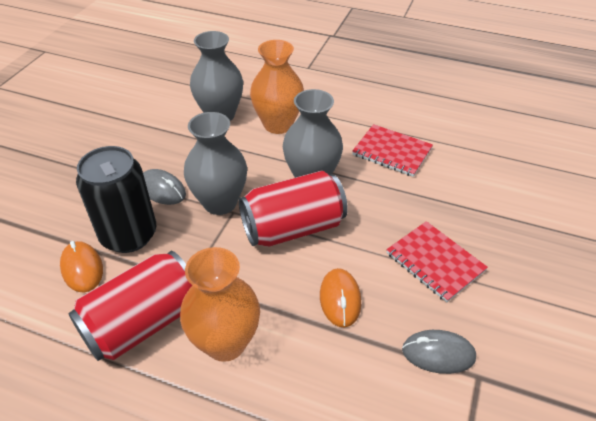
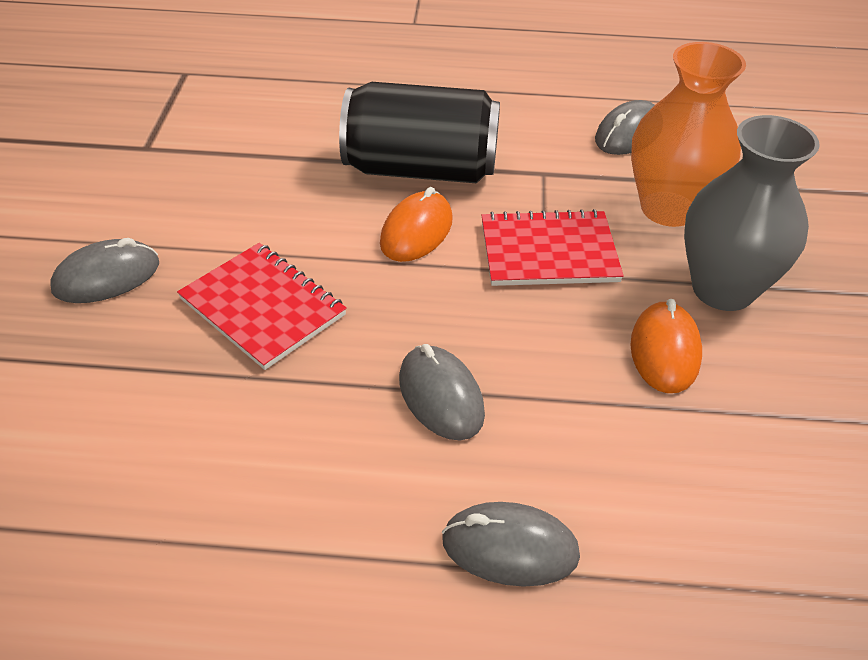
grey mouse: [143,169,186,205] [402,330,476,374] = 2 -> [50,238,159,303] [399,344,485,440] [442,502,580,587] [595,100,654,155] = 4
grey vase: [184,112,247,215] [190,31,243,121] [283,89,343,178] = 3 -> [684,115,820,311] = 1
orange vase: [180,247,260,362] [250,40,304,134] = 2 -> [631,42,746,227] = 1
red can: [68,251,192,361] [239,171,348,247] = 2 -> none = 0

